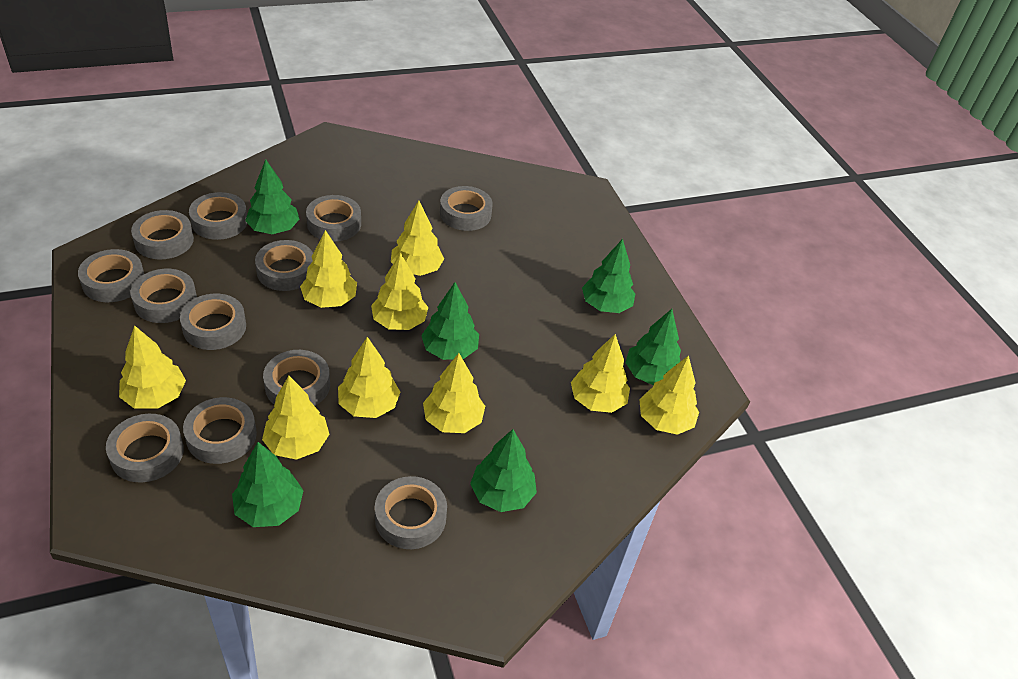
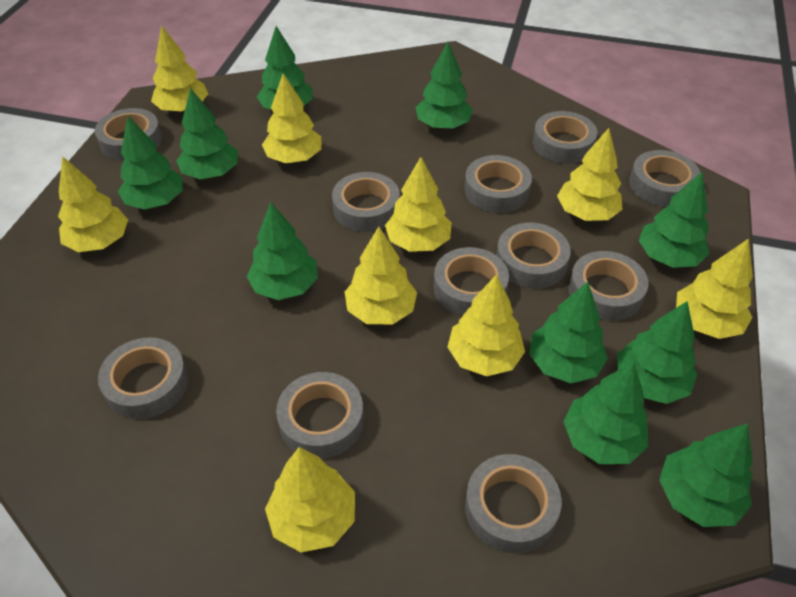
green tree: [232,442,304,527] [245,159,299,234] [421,282,479,360] [470,429,537,512] [582,239,636,313] [625,309,681,385] = 6 -> [118,116,182,210] [176,88,238,179] [247,202,318,300] [257,26,313,110] [416,42,473,129] [529,282,608,383] [563,362,649,464] [617,301,697,404] [639,171,710,268] [659,423,753,527] = 10
grey tape: [78,249,144,302] [106,414,184,482] [130,269,197,323] [131,210,194,260] [180,294,246,350] [183,397,257,464] [189,192,247,240] [255,240,313,291] [263,350,330,406] [306,195,361,242] [375,476,447,549] [440,186,493,231] = 12 -> [95,108,162,160] [98,337,188,419] [276,372,364,459] [332,172,400,232] [433,247,509,316] [464,155,532,213] [465,454,562,553] [496,223,571,289] [533,111,597,164] [568,251,648,321] [629,150,700,207] = 11

